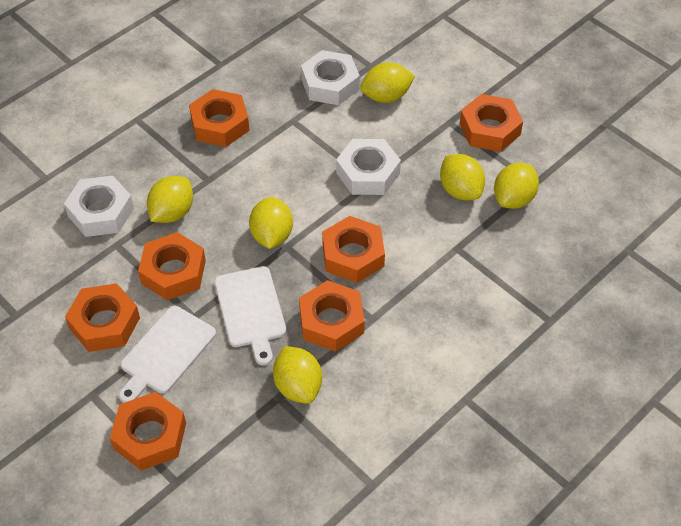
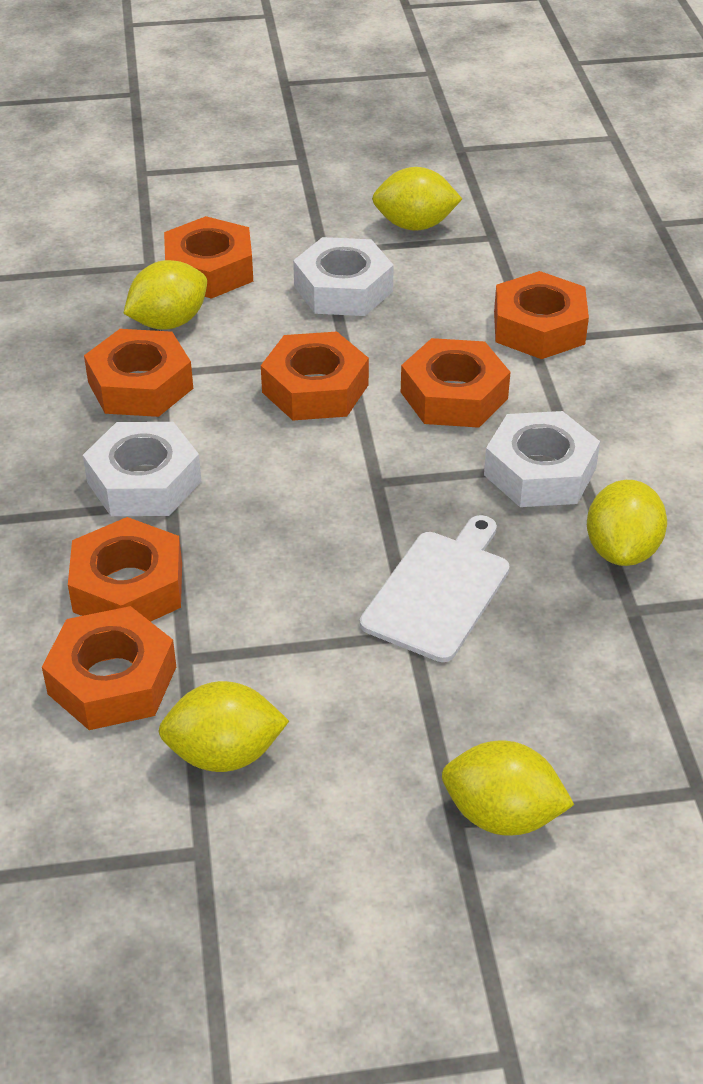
white cutting board: [119,306,216,403] [214,266,286,366] = 2 -> [360,515,510,662] = 1
yellow lemon: [147,176,193,223] [249,197,293,249] [273,346,322,404] [360,62,415,103] [440,154,485,200] [494,163,539,209] = 6 -> [123,260,207,330] [158,681,289,772] [372,167,462,231] [442,741,574,836] [587,480,667,566] = 5

